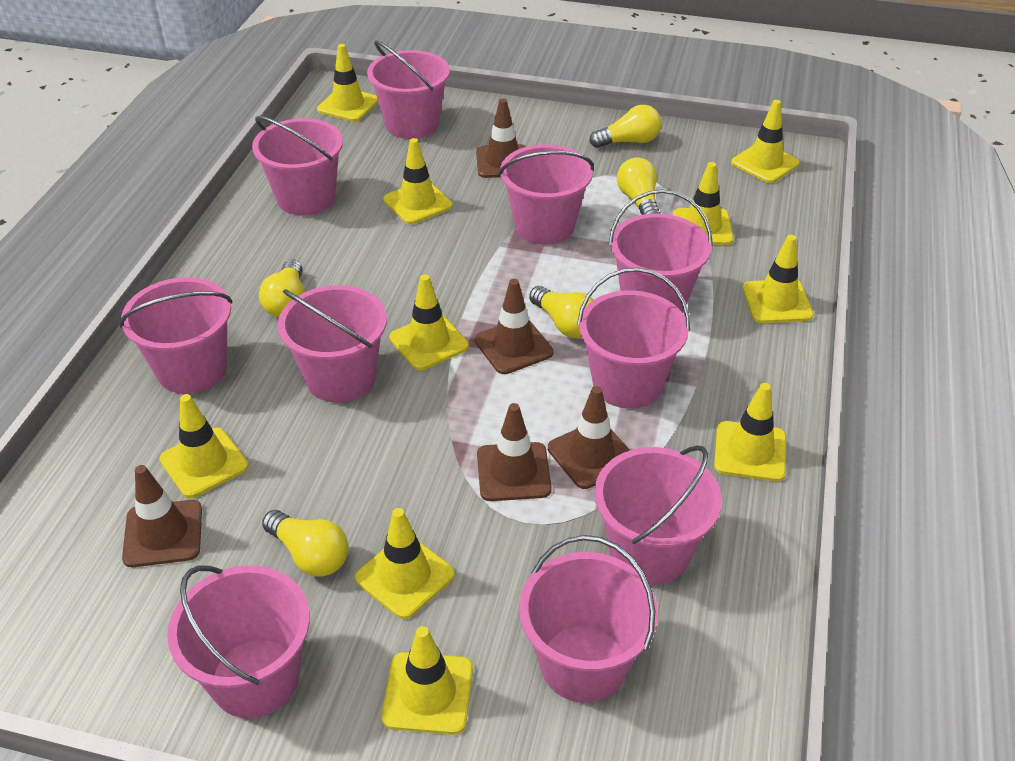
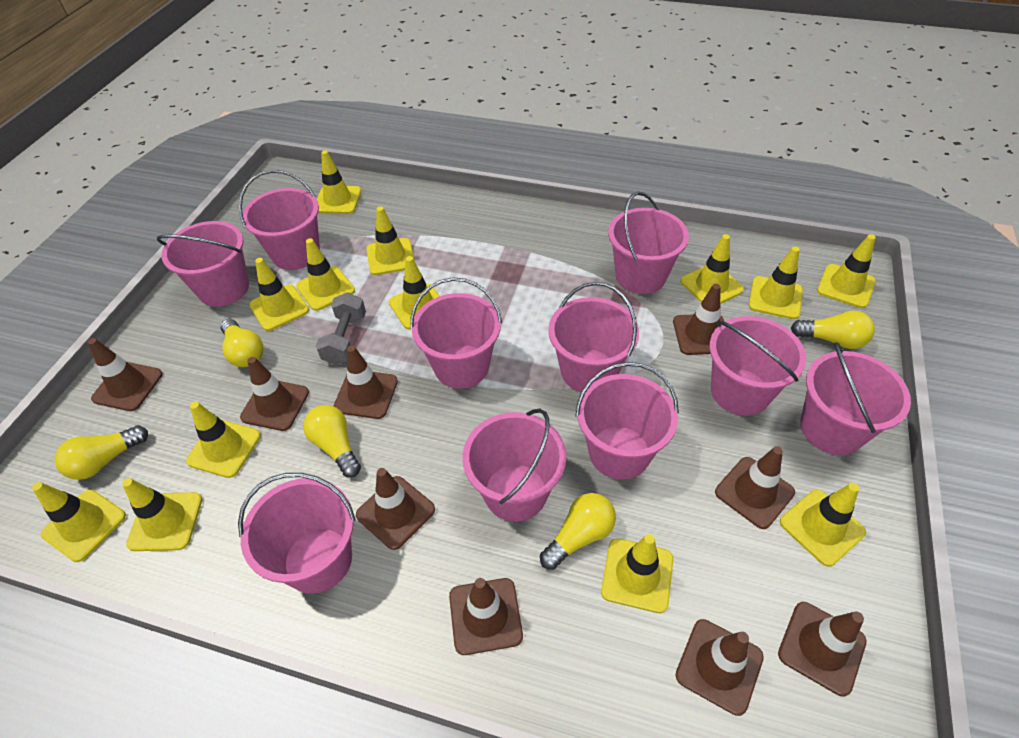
brown traffic cone: [122,465,202,567] [474,279,553,374] [476,98,526,178] [477,403,552,501] [548,386,630,489] = 5 -> [88,338,163,411] [240,357,309,431] [334,345,398,419] [356,468,435,550] [449,578,523,655] [673,284,724,355] [676,619,764,716] [715,446,795,529] [778,602,867,696] = 9
grey dumbbell: none = 0 -> [316,292,366,365] = 1
yellow traffic cone: [159,394,249,498] [317,44,378,122] [355,508,455,619] [382,626,473,735] [383,138,453,224] [389,274,469,370] [673,162,734,245] [714,383,786,482] [731,100,799,183] [743,235,814,323] = 10 -> [32,482,126,562] [122,478,202,551] [186,402,261,478] [249,258,309,331] [296,238,355,311] [317,150,361,214] [366,206,415,275] [389,256,440,329] [601,534,673,613] [681,234,744,304] [749,246,803,319] [780,483,866,567] [817,234,876,308] = 13

